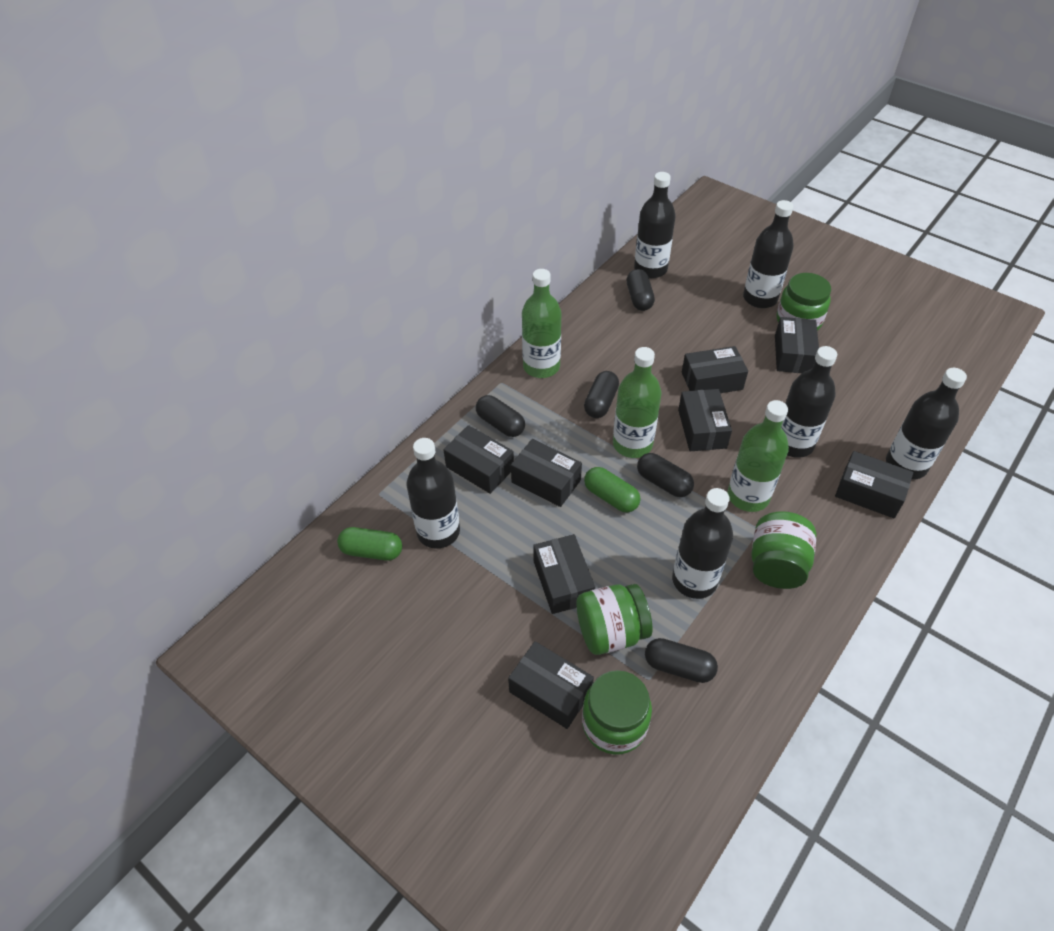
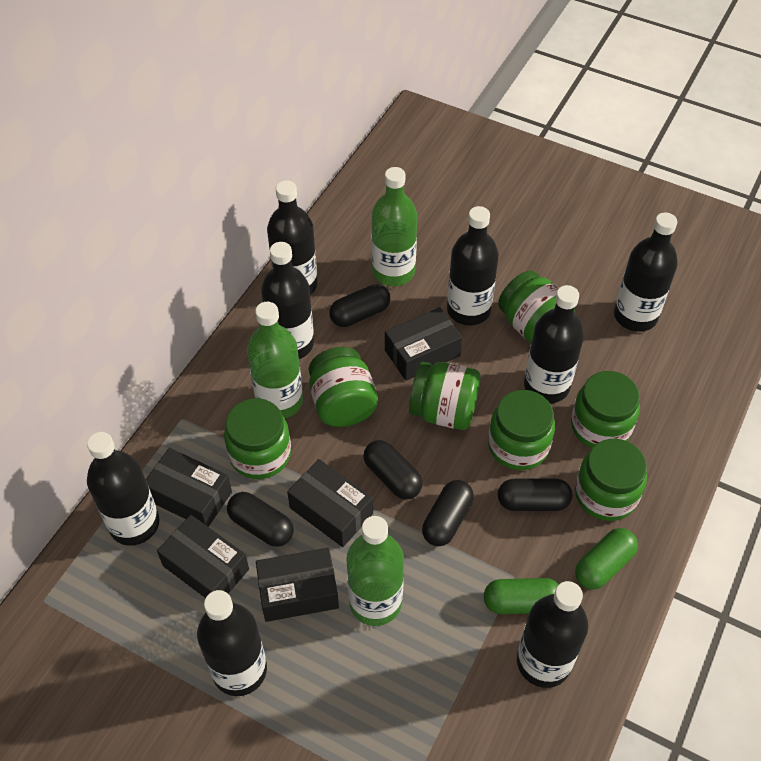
black bottle: [406,438,460,549] [634,172,676,278] [672,488,733,599] [743,200,794,308] [781,346,837,458] [886,368,967,480] = 6 -> [87,432,159,546] [197,590,267,696] [261,242,314,359] [267,180,318,295] [447,206,499,325] [517,581,588,688] [524,285,584,403] [614,212,678,332] = 8
black box: [443,425,514,494] [508,641,594,729] [511,439,582,507] [533,534,595,614] [678,389,732,451] [682,346,748,393] [775,317,819,373] [835,451,913,518] = 8 -> [146,448,232,527] [157,515,249,598] [256,548,339,622] [287,459,373,547] [385,307,462,381] = 5
green jar: [576,584,652,655] [582,670,652,755] [751,511,816,589] [777,273,831,331] = 4 -> [224,398,291,479] [309,347,378,427] [409,362,481,430] [488,390,555,470] [498,270,575,344] [571,371,640,448] [575,439,647,521] = 7

